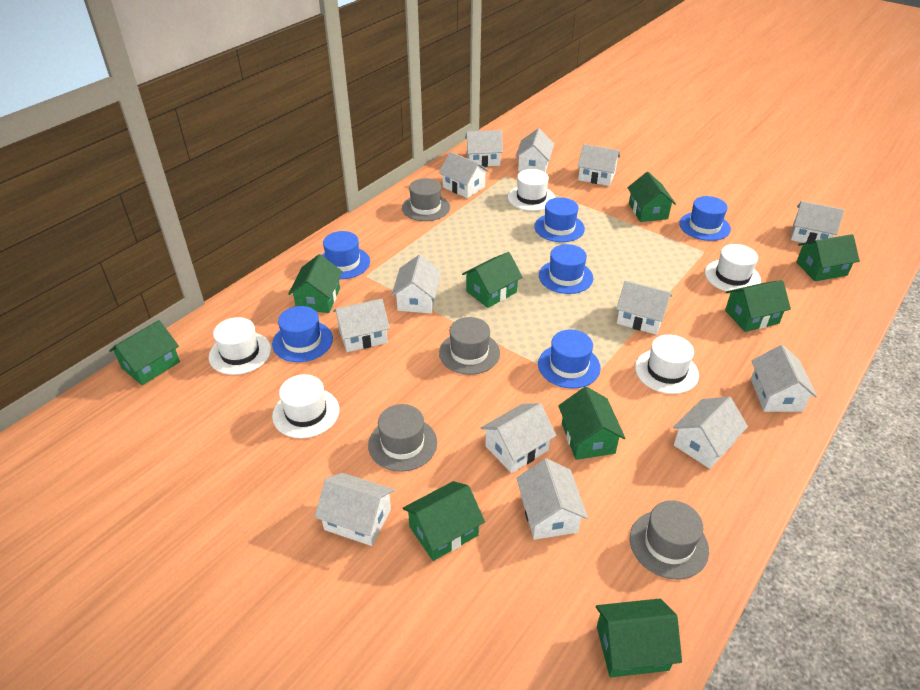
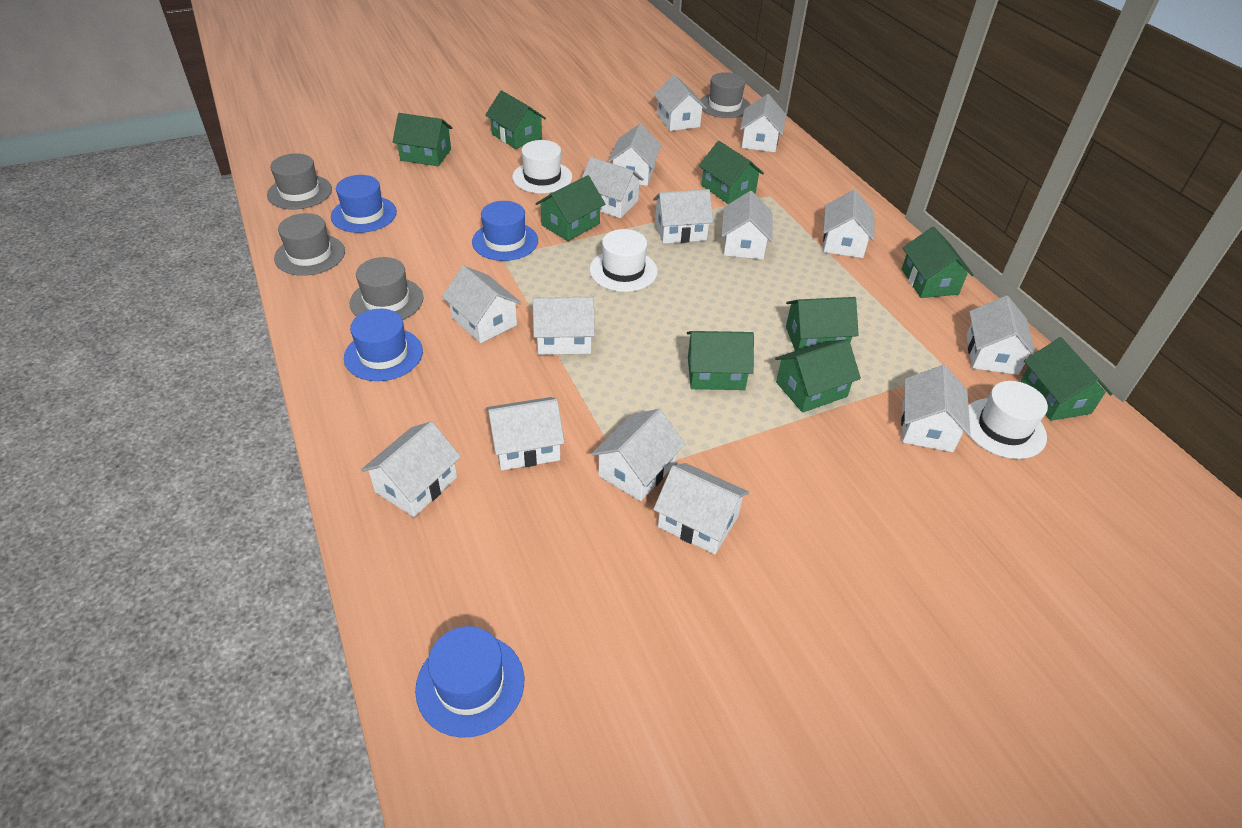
blue hat: [272,306,333,362] [322,231,370,279] [534,197,585,242] [538,329,601,389] [539,244,593,294] [679,196,731,241] = 6 -> [331,175,397,233] [344,309,423,381] [415,626,524,738] [472,201,538,261] = 4
white hat: [209,317,271,375] [272,374,339,438] [508,169,555,211] [635,334,699,394] [705,244,761,293] = 5 -> [512,140,572,193] [589,229,658,292] [968,381,1048,459] = 3
white house: [315,473,394,546] [333,299,390,352] [392,255,441,313] [439,152,489,198] [465,130,503,167] [481,403,557,473] [515,128,554,173] [516,458,588,540] [577,144,620,186] [616,281,672,335] [673,397,748,469] [751,345,817,412] [791,201,844,243] = 13 -> [361,421,461,517] [442,266,522,343] [486,397,565,471] [533,297,595,355] [582,157,644,218] [592,409,685,501] [608,123,661,186] [653,189,713,244] [653,463,749,555] [654,74,707,131] [722,191,773,260] [740,94,786,152] [823,190,874,258] [901,365,971,452] [966,296,1036,375] = 15

